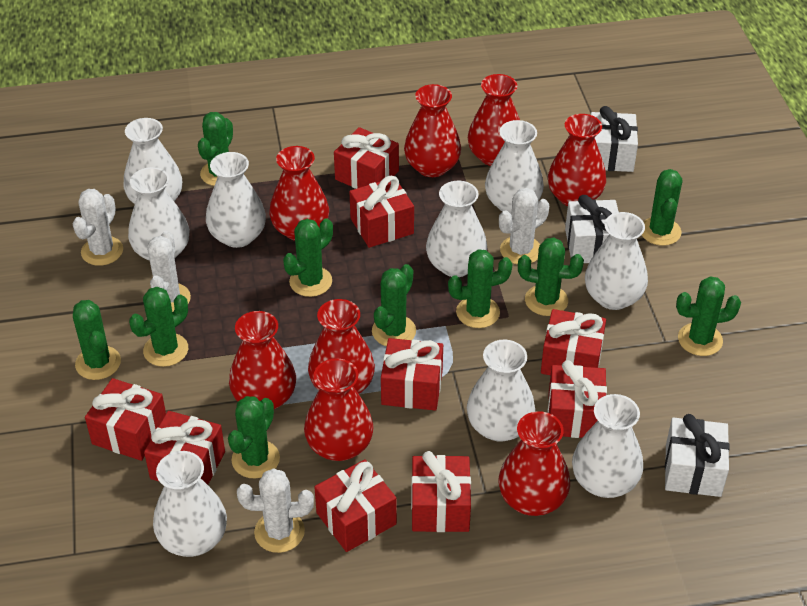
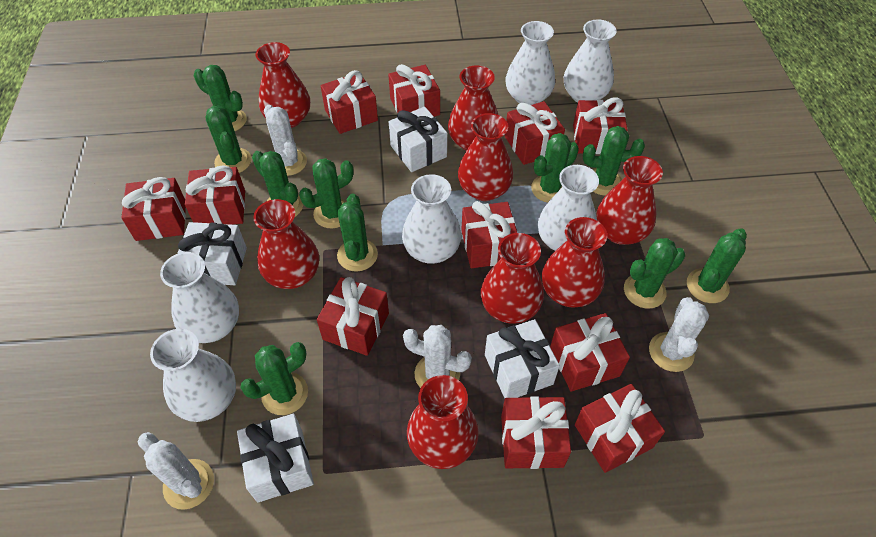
red gift: [85,378,166,461] [144,411,225,485] [314,459,397,552] [334,127,399,189] [349,176,414,248] [381,338,443,411] [411,451,471,532] [541,309,606,375] [547,360,607,438] = 9 -> [121,177,186,241] [185,165,245,225] [317,277,389,356] [321,70,378,134] [388,64,440,117] [461,201,517,268] [501,396,571,469] [505,101,565,165] [550,313,630,392] [573,97,628,154] [575,384,665,473] = 11
white gift: [565,195,619,263] [591,106,638,172] [665,414,730,497] = 3 -> [177,222,247,285] [237,414,314,503] [389,107,447,172] [485,319,560,398] = 4
white vase: [123,118,182,204] [128,167,190,261] [153,451,227,557] [206,152,266,248] [426,181,487,277] [467,339,535,442] [485,120,544,215] [572,394,643,498] [585,212,648,310] = 9 -> [150,329,236,422] [160,252,239,343] [402,174,461,264] [506,21,555,105] [538,165,599,251] [564,19,617,103] = 6

